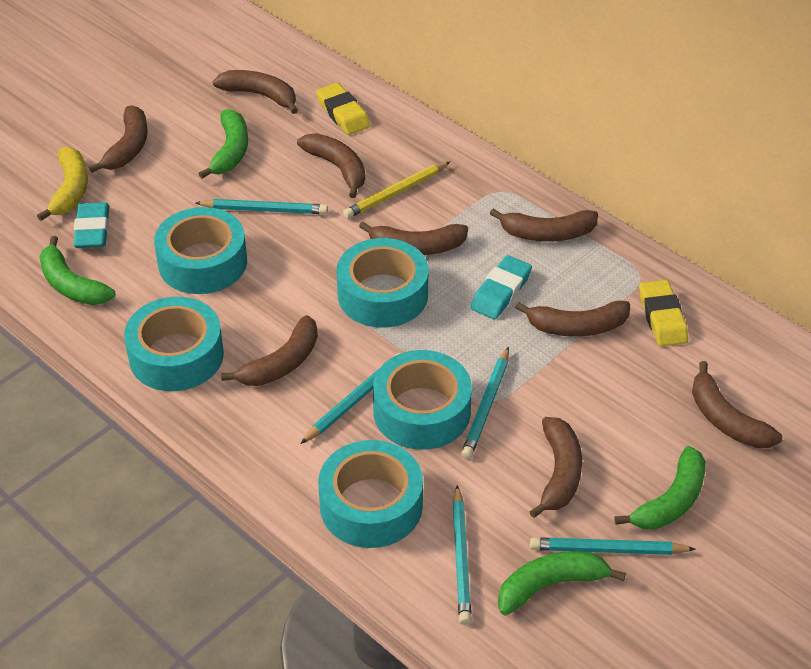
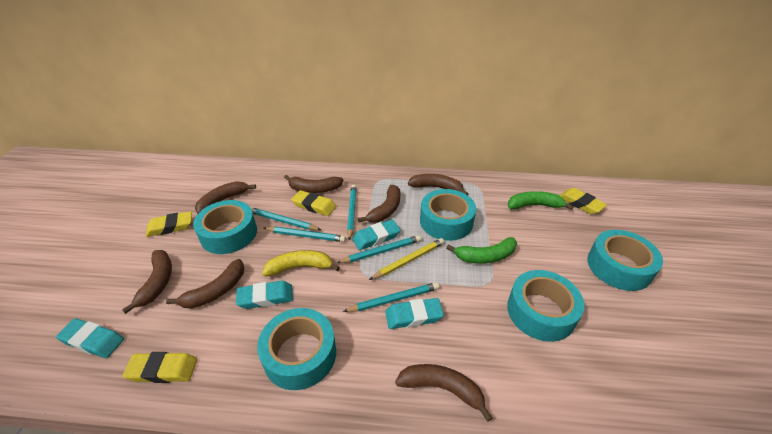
brown banana: [89,106,148,173] [212,70,298,114] [221,315,318,386] [297,133,365,198] [359,222,468,255] [490,208,598,242] [515,301,630,337] [529,417,582,518] [692,361,782,448] = 9 -> [122,250,172,314] [166,259,244,309] [195,181,256,214] [284,175,343,193] [358,185,400,223] [395,364,493,422] [408,174,468,195] = 7
green banana: [39,236,115,305] [198,109,248,179] [498,551,626,615] [614,446,706,530] = 4 -> [446,237,517,264] [508,191,574,210] = 2
turquoise eraser: [73,202,109,248] [470,255,532,319] = 2 -> [56,318,124,358] [236,281,293,309] [352,219,400,250] [385,298,444,329] = 4
yellow eraser: [316,83,370,135] [639,280,688,347] = 2 -> [123,352,197,383] [145,211,192,237] [291,190,336,216] [559,188,607,214] = 4

